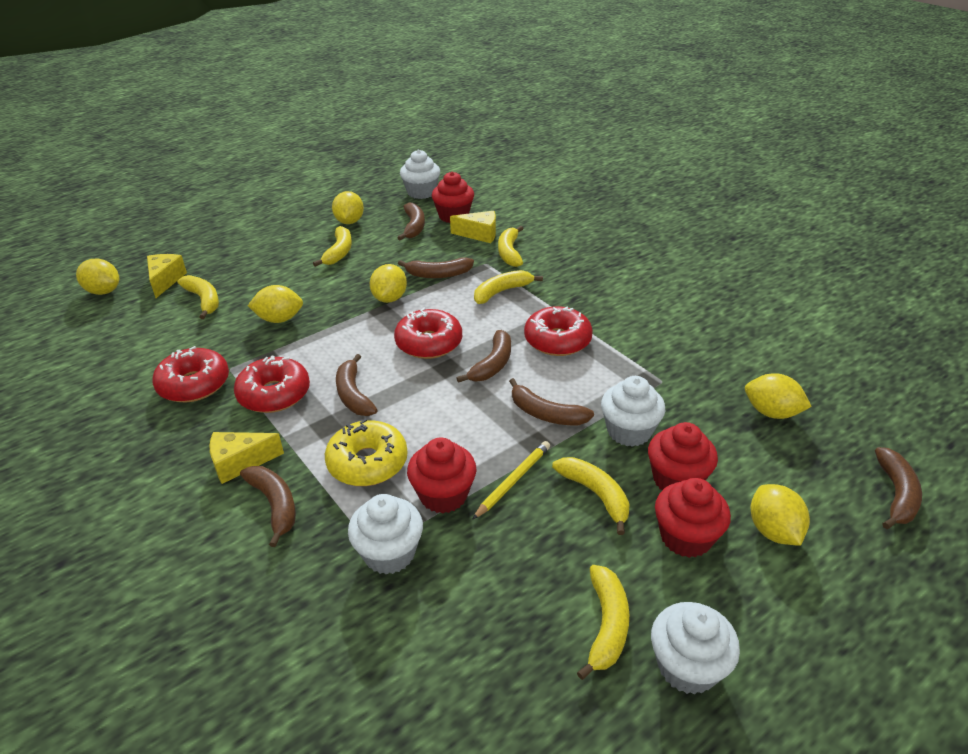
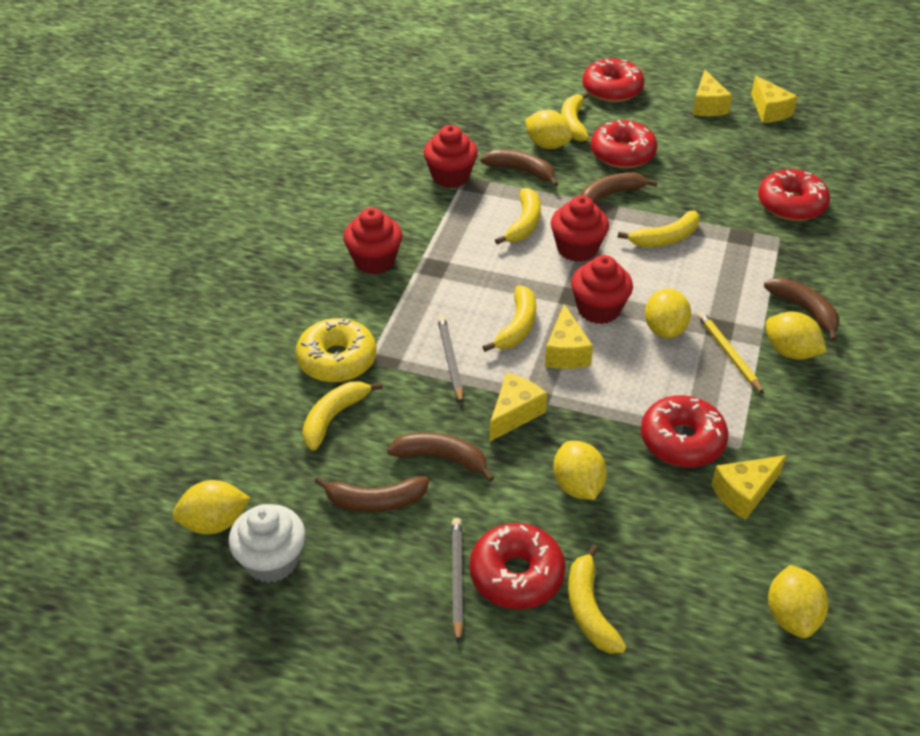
brown banana: [240,466,296,547] [336,354,378,416] [397,202,425,240] [398,257,474,278] [456,330,511,383] [509,378,594,425] [875,447,922,529] = 7 -> [315,476,429,512] [387,432,494,482] [481,149,559,187] [580,172,658,204] [764,278,839,341] = 5
grey pencil: none = 0 -> [438,316,463,404] [451,518,463,644] = 2
red donut: [152,346,229,402] [234,355,310,413] [394,308,462,359] [524,306,593,356] = 4 -> [470,523,566,609] [582,59,644,102] [591,120,657,169] [641,395,729,467] [758,169,830,221] = 5
white cupcake: [348,494,423,574] [400,150,440,199] [601,376,665,447] [651,602,740,695] = 4 -> [229,504,305,583] = 1
yellow cheese: [147,254,187,298] [209,432,284,484] [450,211,496,243] = 3 -> [489,373,547,442] [545,304,593,369] [693,70,732,116] [711,455,786,520] [751,76,798,123] = 5

